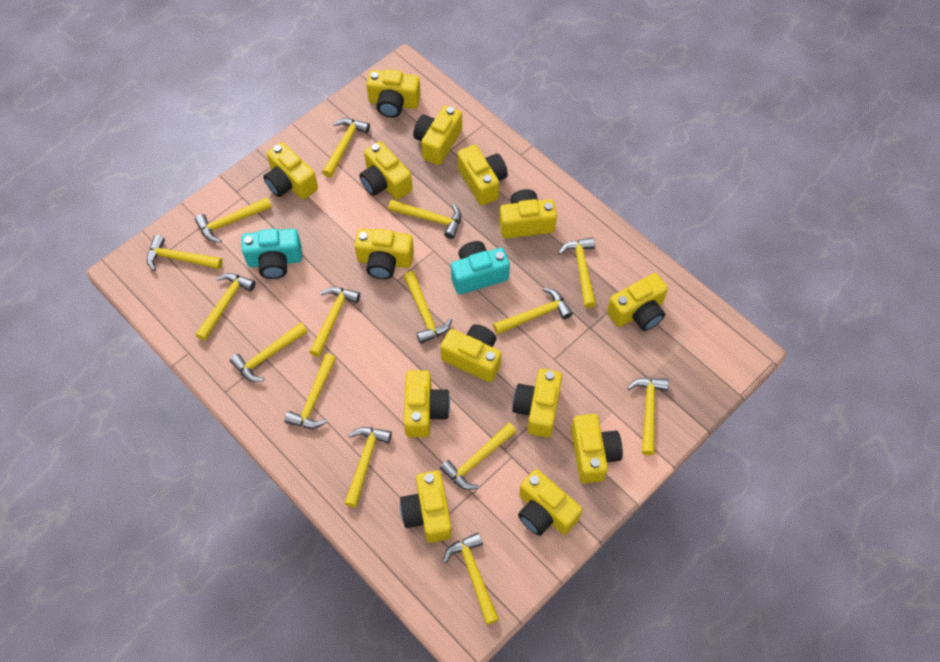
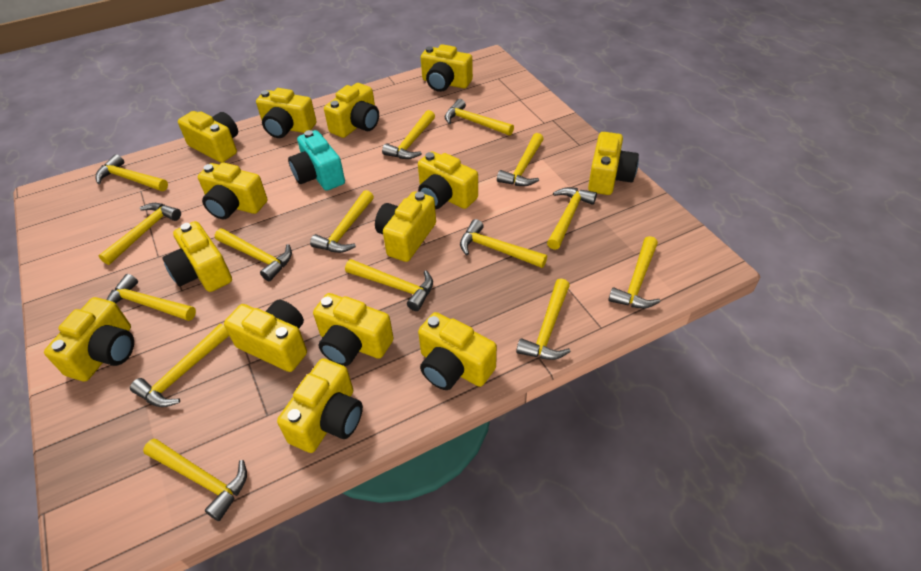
turquoise camera: [241,229,302,279] [451,241,510,295] = 2 -> [288,130,345,191] = 1

